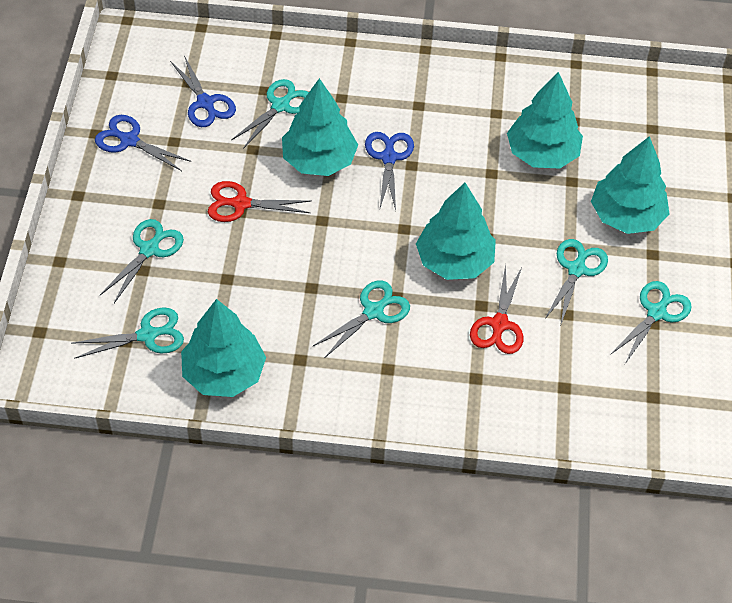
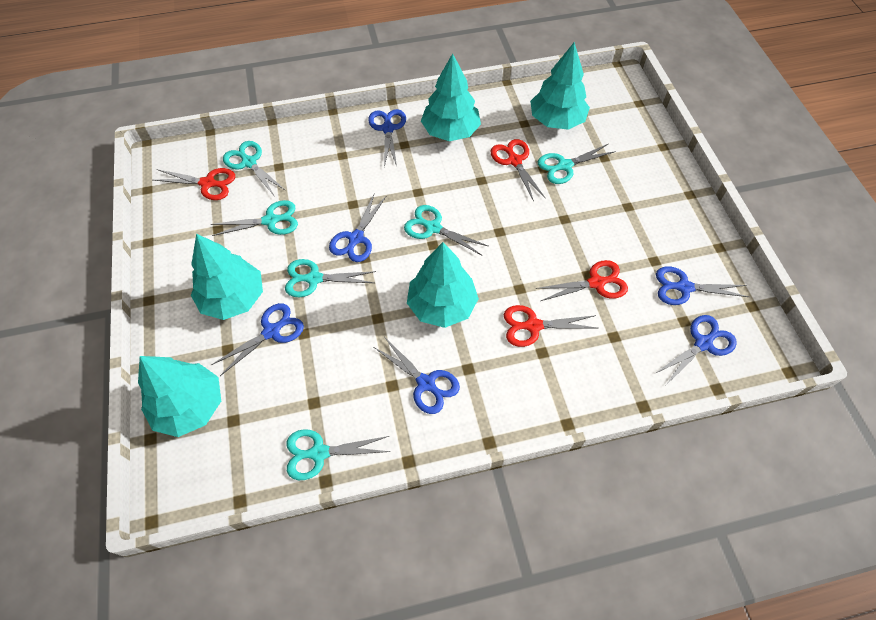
blue scissors: [95,115,191,171] [170,56,236,127] [365,132,414,210] = 3 -> [211,303,304,376] [329,194,386,262] [368,109,406,167] [374,338,460,414] [654,315,737,385] [656,266,749,305] = 6
red scissors: [208,181,311,222] [470,264,523,354] = 2 -> [153,168,235,200] [491,139,545,201] [504,305,597,347] [536,260,628,301] = 4

